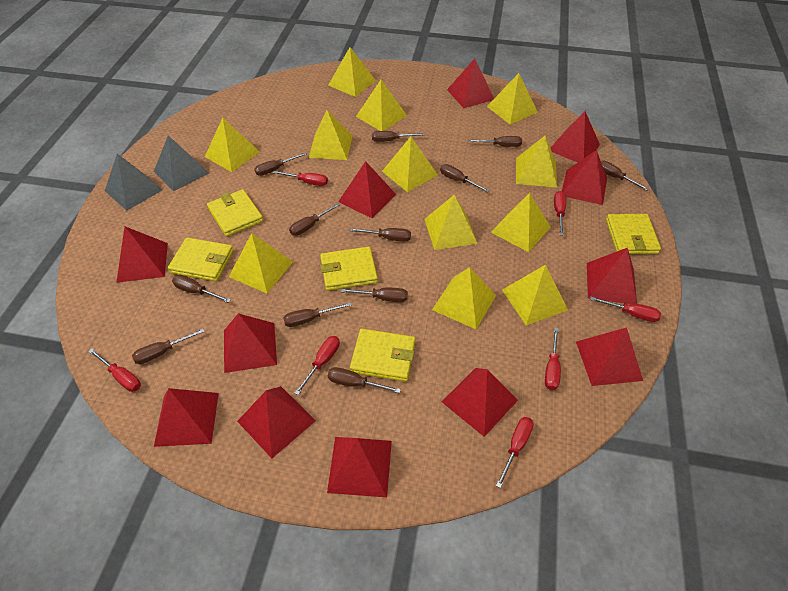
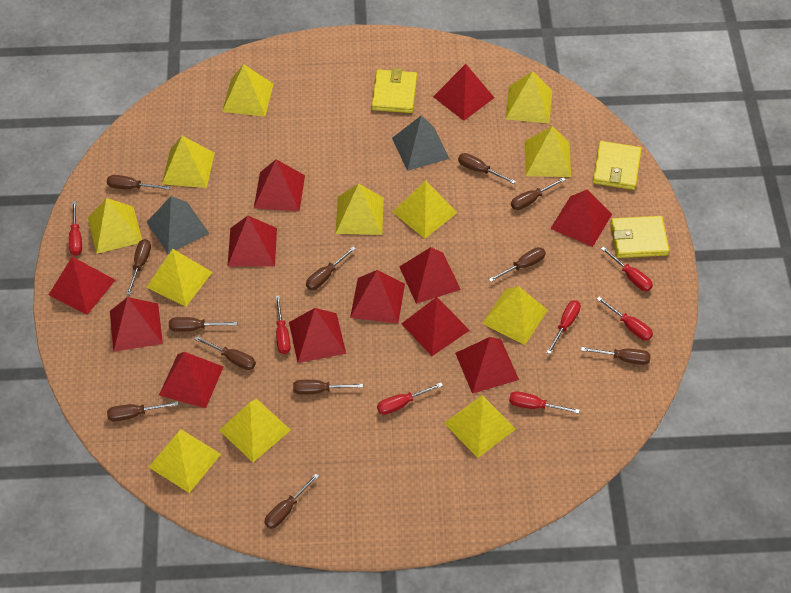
yellow wallet: [168,237,234,282] [207,189,263,237] [320,247,378,291] [350,329,415,382] [606,214,661,254] = 5 -> [372,68,417,113] [593,141,642,190] [610,216,670,258] = 3

